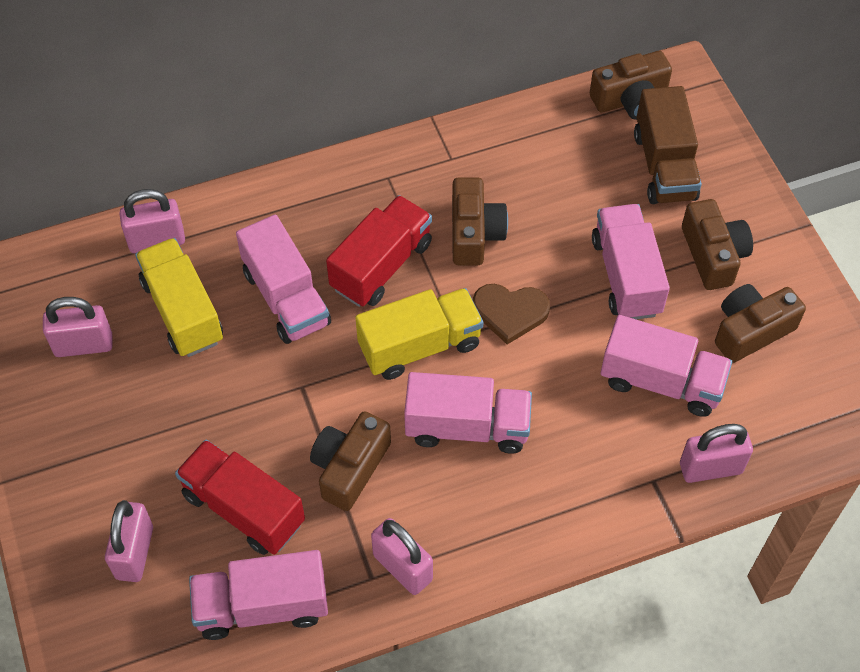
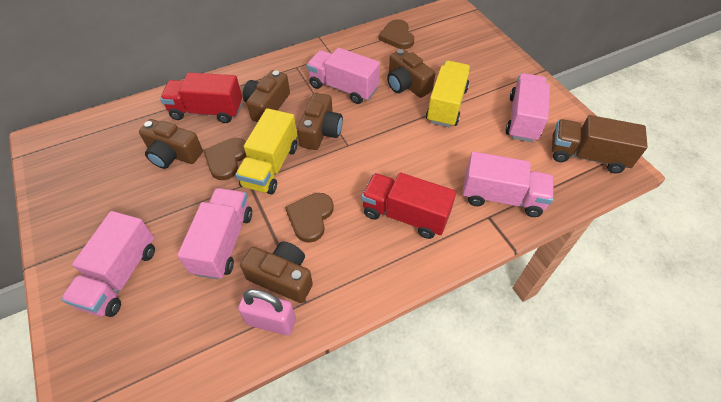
brown heart: [473,284,550,344] = 1 -> [203,138,246,180] [285,193,334,243] [378,19,414,49] = 3
pink padlock: [43,297,113,357] [105,500,153,582] [119,189,185,253] [371,518,433,595] [680,424,753,483] = 5 -> [238,289,296,336] = 1

